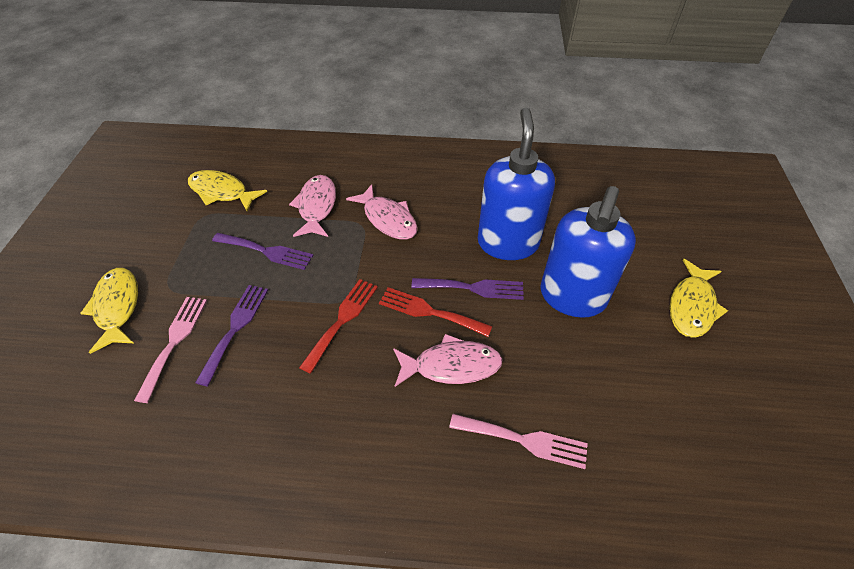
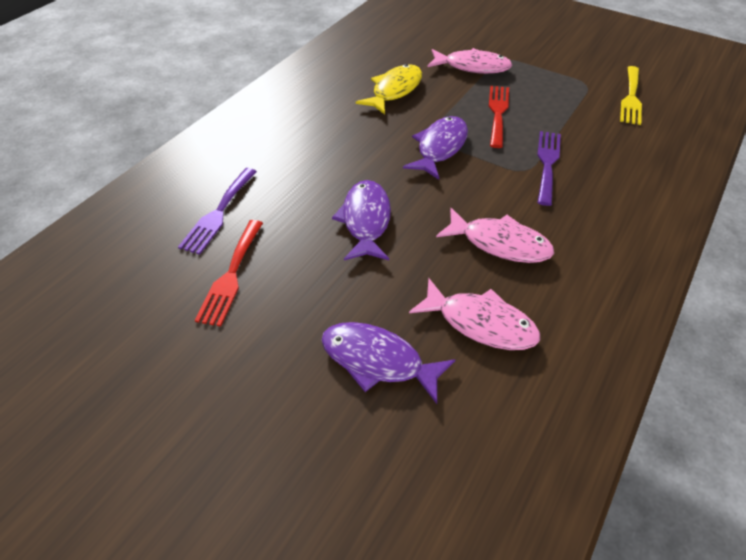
blue soap dispenser: [478,108,555,260] [540,186,636,318] = 2 -> none = 0
pink fork: [134,297,207,403] [449,414,588,469] = 2 -> none = 0
purple fish: none = 0 -> [321,322,455,404] [332,180,391,260] [403,116,468,180] = 3
purple fork: [195,285,268,387] [212,233,314,270] [411,278,524,300] = 3 -> [178,168,257,255] [537,131,561,206] = 2
yellow fish: [81,268,138,354] [188,170,267,212] [670,259,728,338] = 3 -> [356,64,422,115] = 1
yellow fork: none = 0 -> [620,66,642,125] = 1

